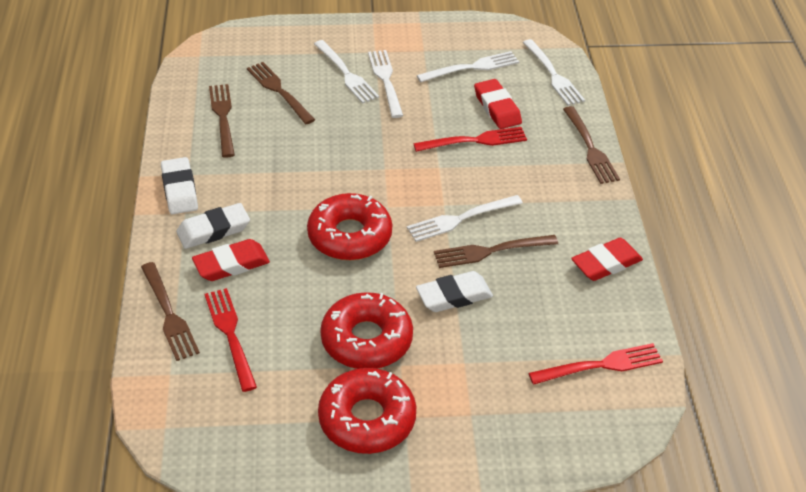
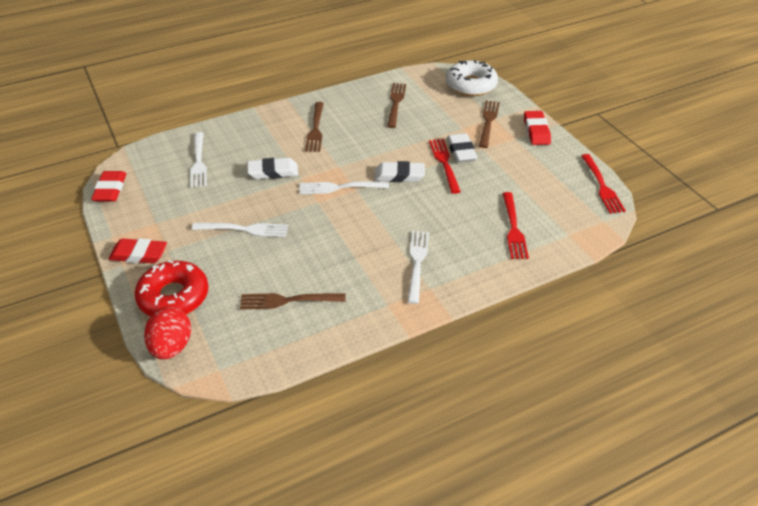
brown fork: [141,262,200,361] [209,84,235,158] [247,62,315,124] [434,235,558,268] [563,106,620,184] = 5 -> [240,293,346,310] [305,102,324,152] [387,83,406,128] [479,100,500,148] = 4
red donut: [307,193,392,260] [318,368,416,454] [320,292,413,369] = 3 -> [134,260,209,316] = 1
red egg: none = 0 -> [144,307,191,360] = 1
white donut: none = 0 -> [446,60,498,96] = 1
white fork: [314,40,379,104] [368,50,403,118] [407,195,523,242] [417,51,519,82] [523,39,585,106] = 5 -> [190,132,207,187] [192,223,288,237] [299,181,389,194] [407,231,429,304] = 4

